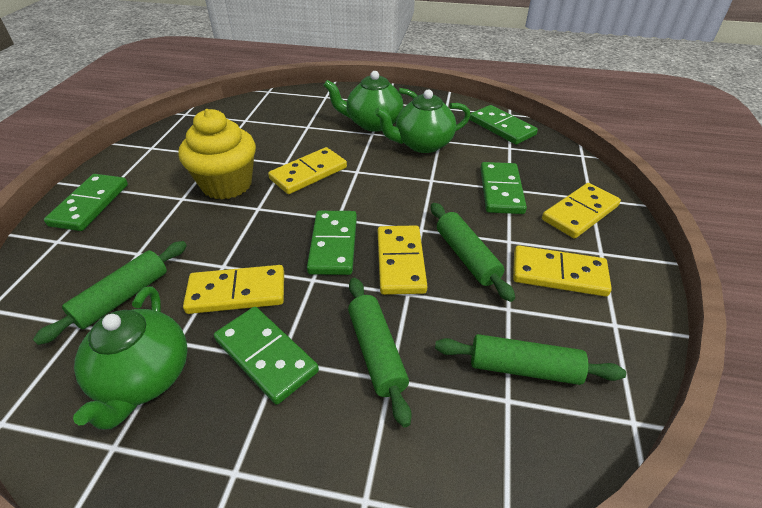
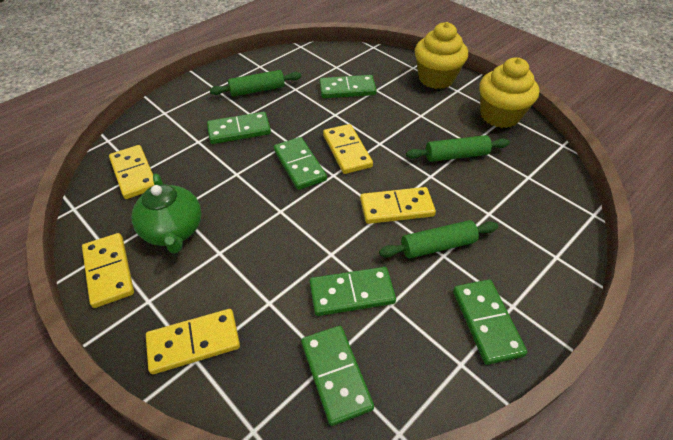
green domino: [44,174,128,231] [214,307,319,405] [307,211,357,275] [470,105,538,145] [480,162,527,214] = 5 -> [207,112,271,144] [274,137,327,190] [301,326,374,426] [310,267,396,316] [319,75,377,98] [453,280,527,365] = 6
green rolling pin: [33,241,187,345] [348,278,412,427] [431,203,515,302] [435,334,626,385] = 4 -> [210,70,302,97] [379,220,498,258] [406,135,510,162] = 3
green teapot: [73,286,188,429] [323,71,418,132] [375,90,471,153] = 3 -> [132,174,201,254] = 1
yellow cupcake: [178,109,256,199] = 1 -> [415,22,468,89] [479,58,539,128] = 2

